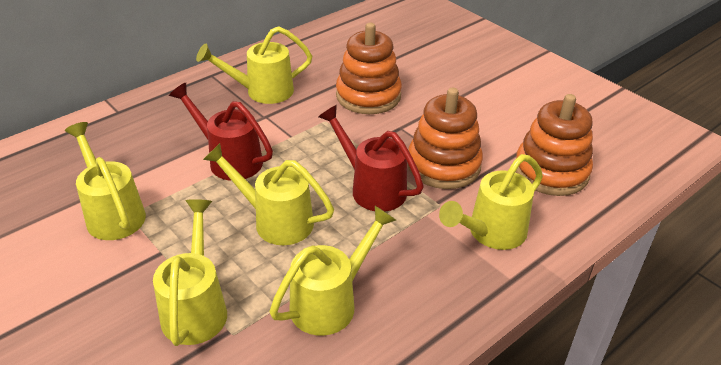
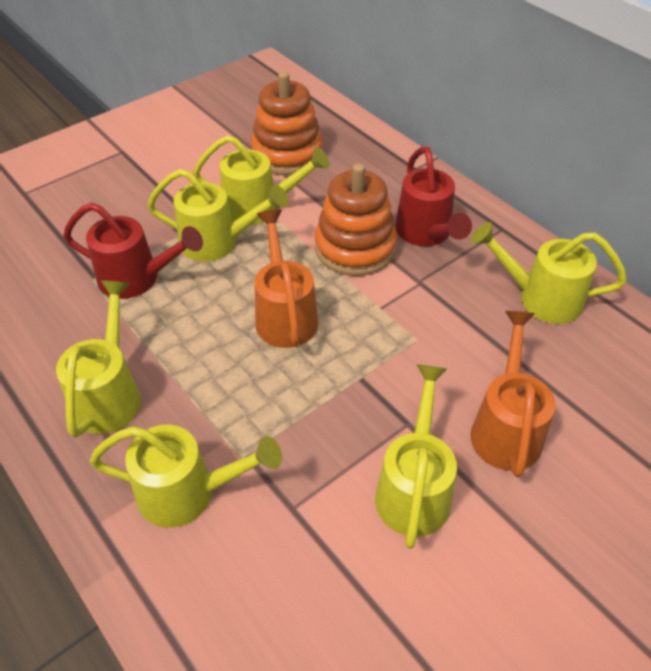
orange stacking toy: [336,23,402,114] [407,88,483,189] [516,94,593,196] = 3 -> [251,72,323,175] [315,164,397,276] = 2
orange watering can: none = 0 -> [255,210,318,348] [470,311,555,477] = 2

